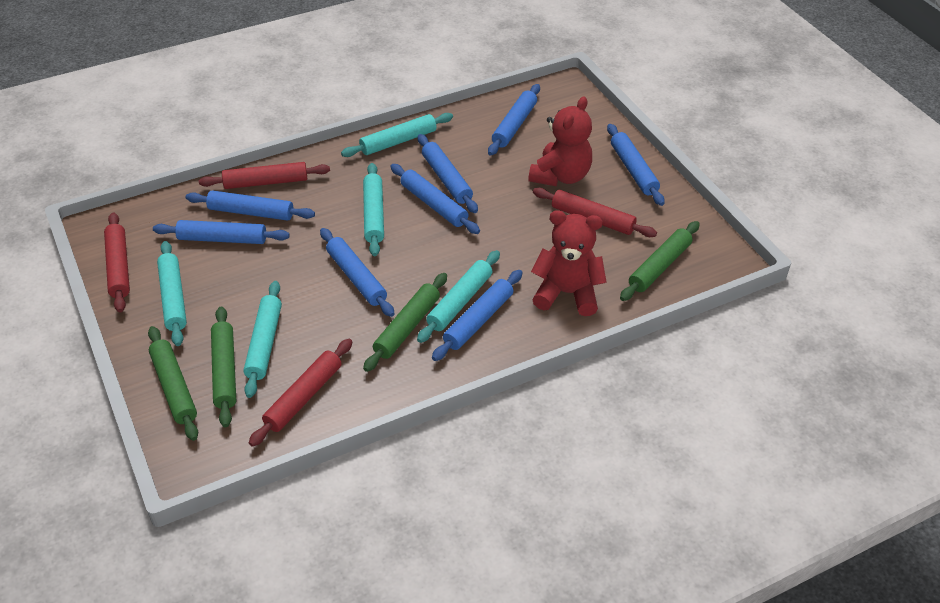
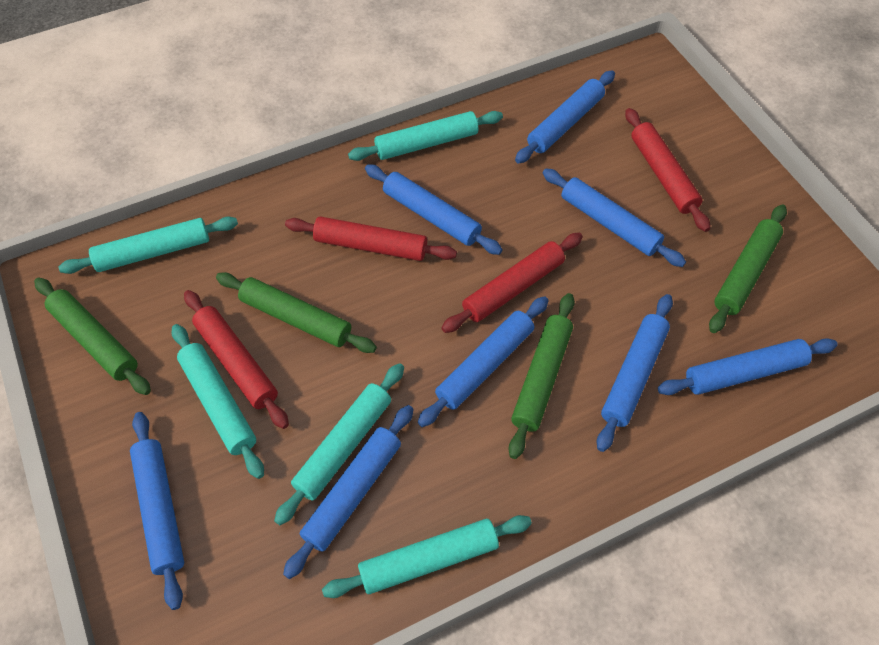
red teddy bear: [528,96,592,186] [531,210,607,316] = 2 -> none = 0

